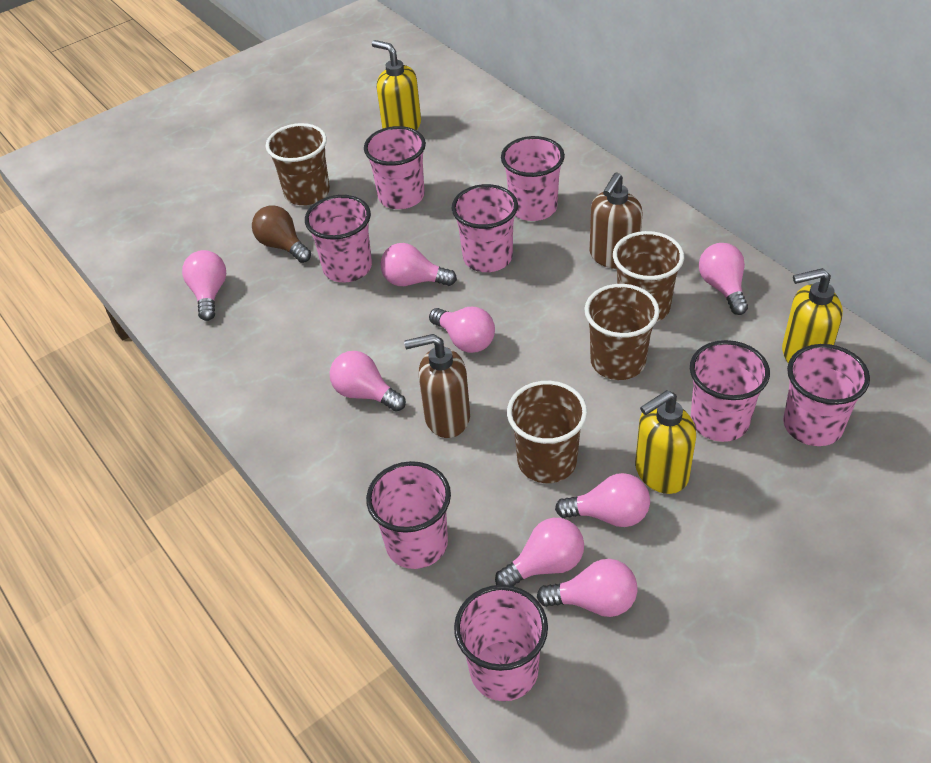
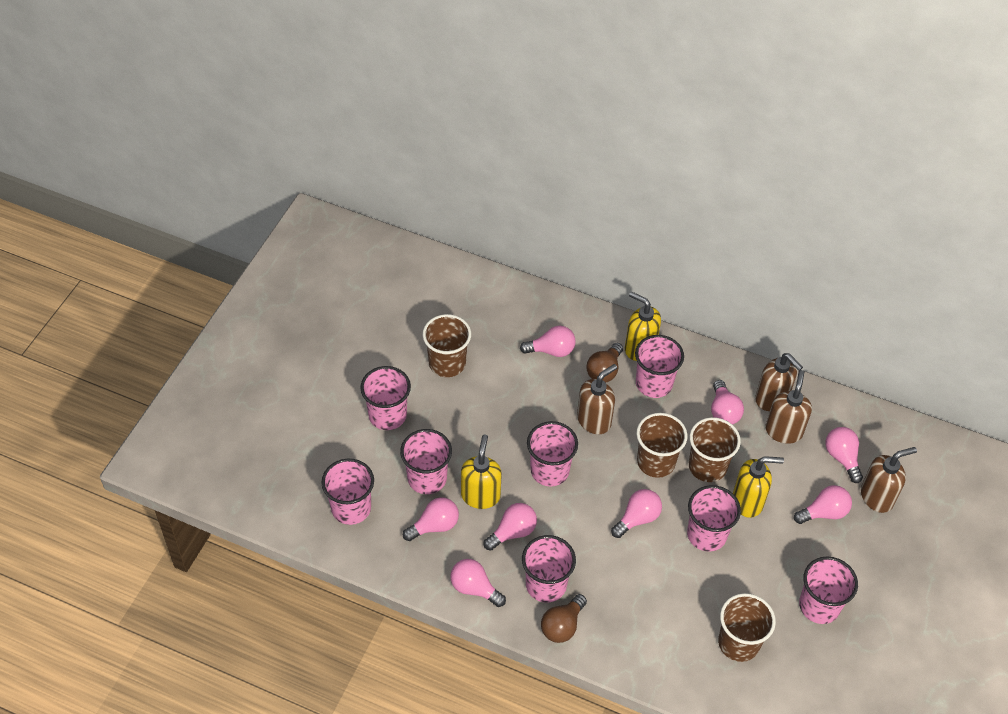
brown light bulb: [252,205,311,263] = 1 -> [541,594,587,643] [586,343,623,383] = 2
brown soap dispenser: [404,334,470,438] [590,173,642,269] = 2 -> [577,364,617,434] [755,353,803,411] [765,370,812,444] [861,447,917,513] = 4

